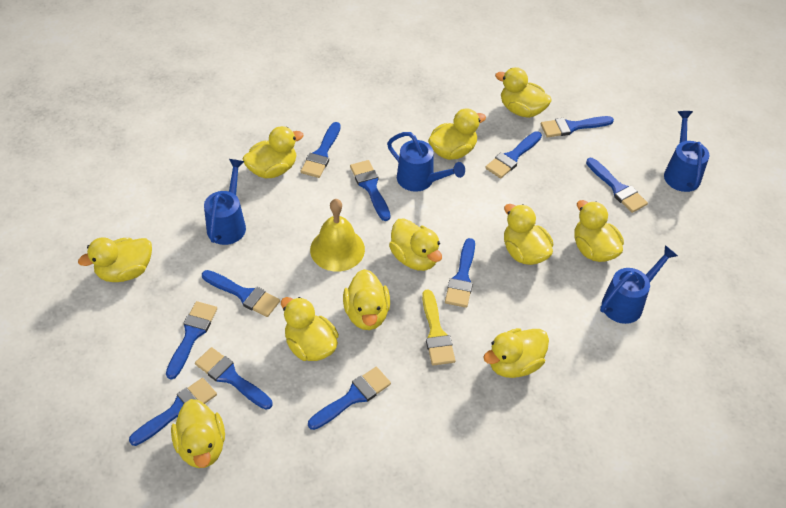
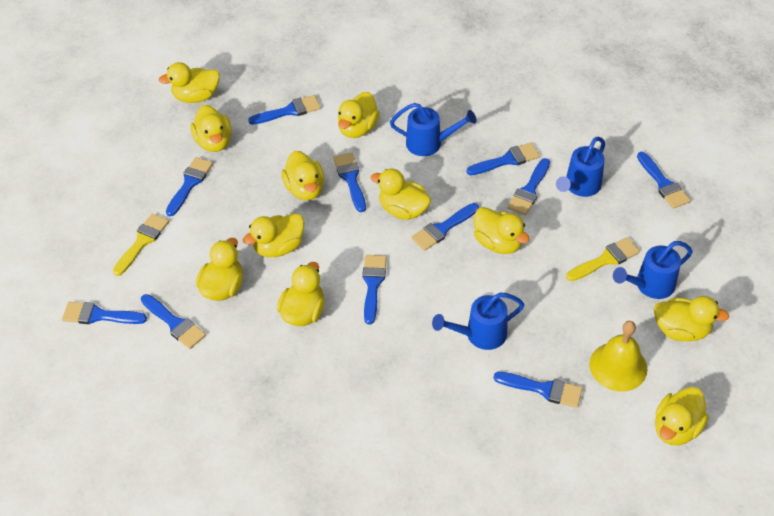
yellow brush: [422,289,455,366] = 1 -> [113,214,169,276] [566,237,640,281] = 2

